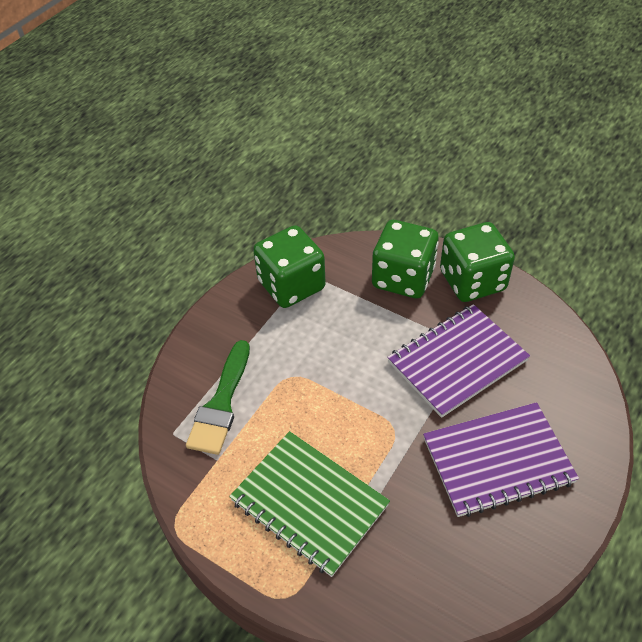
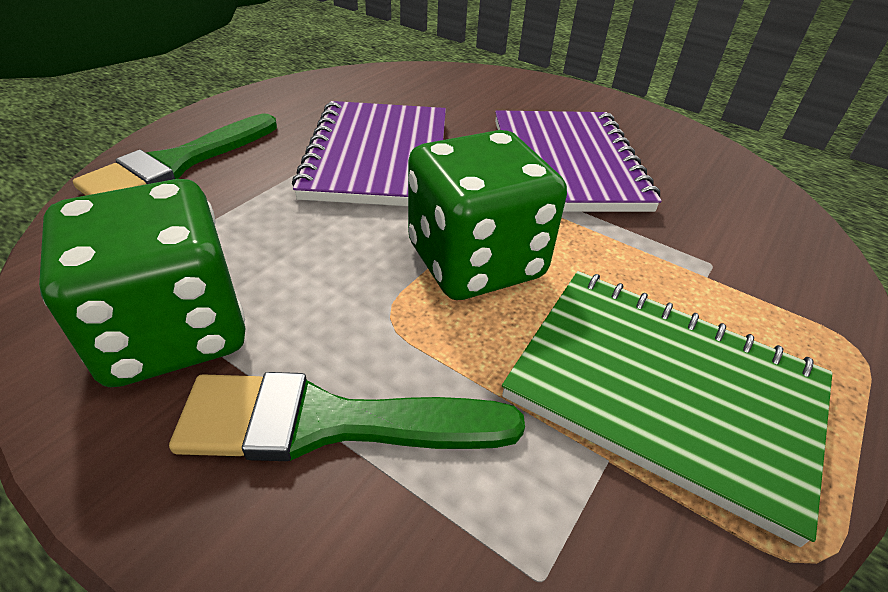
green brush: [186,340,250,455] = 1 -> [73,114,277,195] [169,372,525,461] = 2
green dice: [253,225,326,308] [372,220,439,299] [440,222,515,302] = 3 -> [39,179,245,387] [408,130,567,300] = 2

